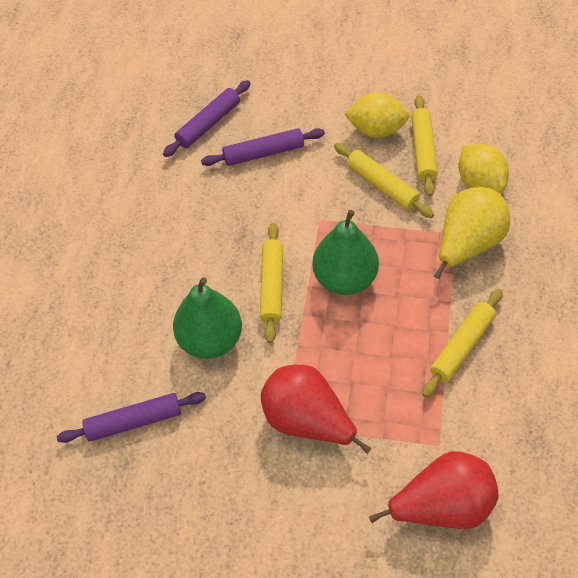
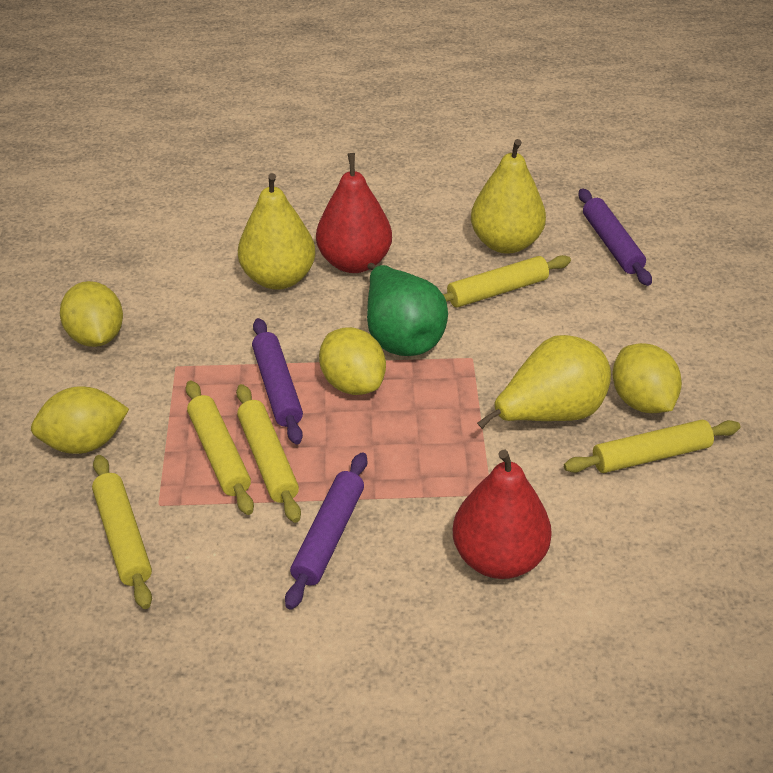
green pear: [173,278,242,359] [312,210,379,295] = 2 -> [367,263,448,356] = 1
yellow lemon: [344,92,409,138] [458,144,509,194] = 2 -> [31,386,129,454] [60,281,123,347] [319,327,386,395] [612,343,682,413] = 4
yellow pear: [434,187,510,279] = 1 -> [238,173,316,290] [471,139,546,254] [477,335,611,429] = 3
yellow rolling pin: [260,223,283,343] [334,143,434,218] [411,95,438,196] [422,289,503,397] = 4 -> [92,455,152,609] [185,381,254,515] [236,384,301,523] [443,255,571,307] [564,420,740,473] = 5

